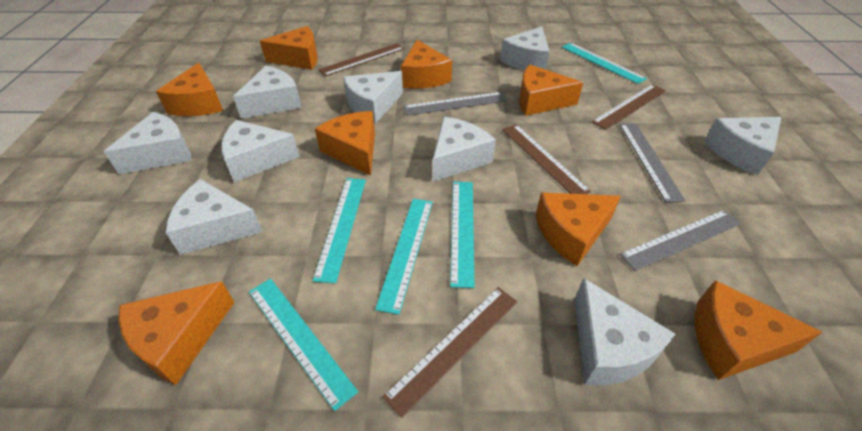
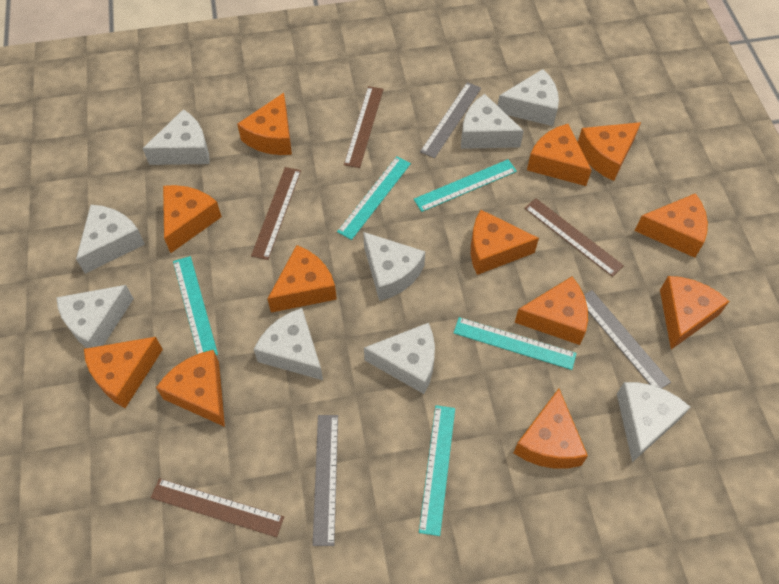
orange cheese: [119,281,235,385] [156,63,223,116] [260,26,318,70] [315,111,375,176] [401,40,452,88] [519,65,583,116] [536,192,621,266] [695,280,822,380] = 8 -> [84,337,163,408] [156,350,225,427] [163,185,222,253] [237,93,292,155] [268,245,337,313] [471,210,539,275] [514,277,588,345] [514,389,588,469] [527,124,592,186] [578,122,641,181] [635,193,708,258] [660,276,730,349] = 12

